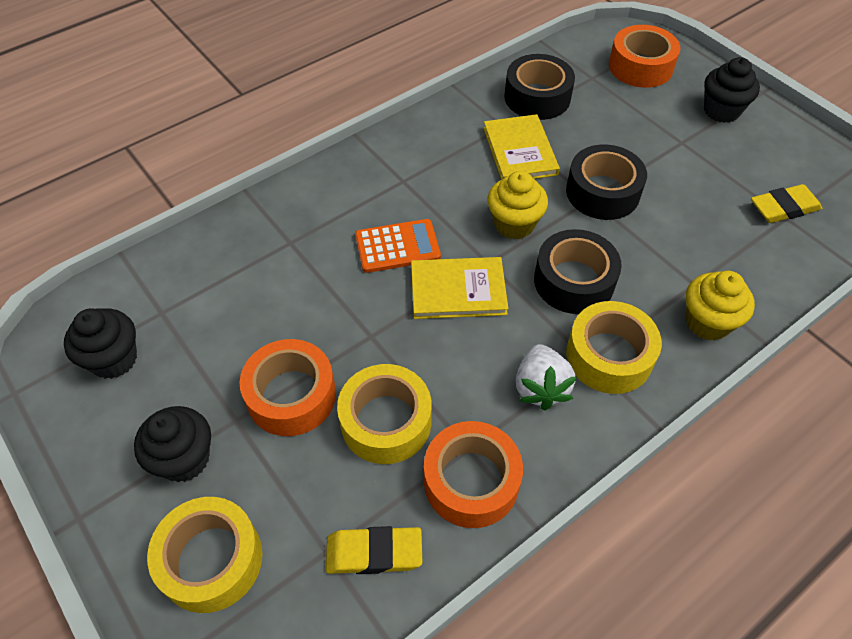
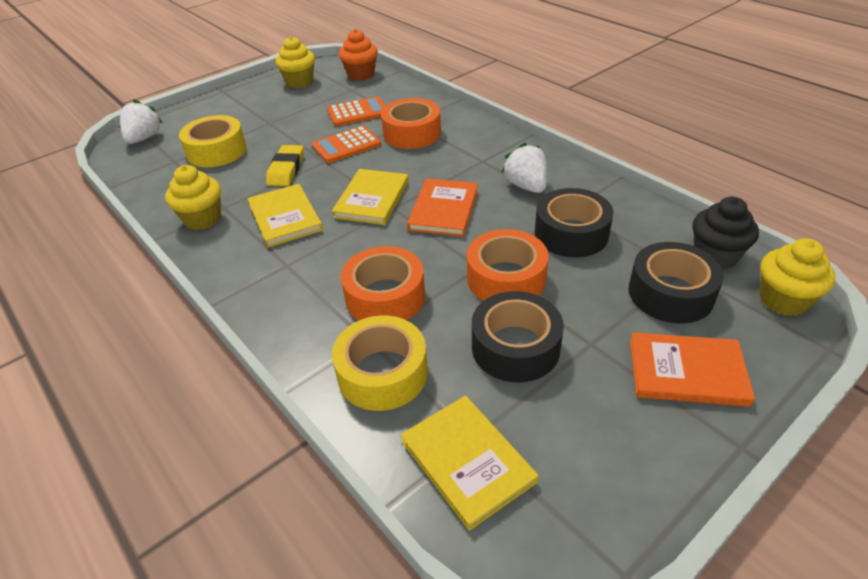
black cupcake: [64,308,137,379] [134,406,211,482] [704,57,760,123] = 3 -> [692,197,759,269] = 1
orange book: none = 0 -> [407,178,478,237] [630,332,755,407] = 2
orange calculator: [355,219,441,273] = 1 -> [312,126,381,163] [327,96,385,126] = 2
orange cupcake: none = 0 -> [339,29,378,81] = 1
white strawberry: [516,344,577,411] = 1 -> [120,99,163,144] [501,143,547,193] = 2
yellow book: [411,257,508,319] [483,114,560,180] = 2 -> [247,184,323,247] [332,169,409,225] [401,396,538,531] = 3
yellow cupcake: [487,171,548,240] [686,271,755,341] = 2 -> [165,165,221,230] [276,36,315,88] [760,238,835,316] = 3
yellow eraser: [326,526,422,574] [751,184,822,223] = 2 -> [266,145,304,186] = 1
yellow tape: [147,497,263,613] [337,364,432,464] [566,301,662,394] = 3 -> [179,115,247,167] [332,316,428,411] = 2

